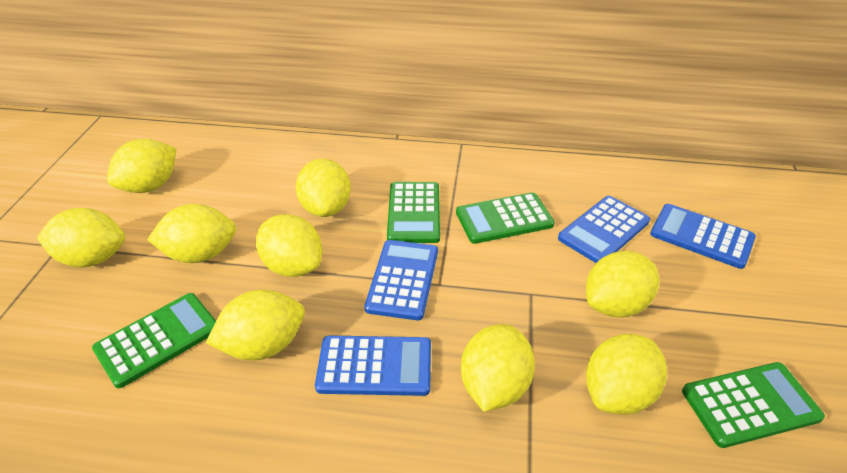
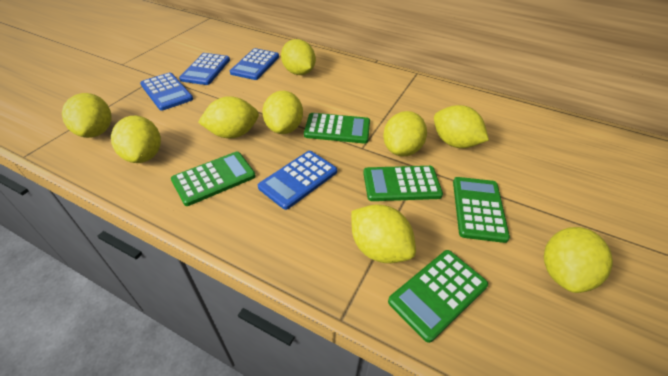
green calculator: [92,293,216,388] [387,182,440,243] [456,192,555,244] [682,362,825,448] = 4 -> [171,152,256,206] [304,113,370,144] [363,166,443,201] [388,250,488,343] [453,177,510,243] = 5

